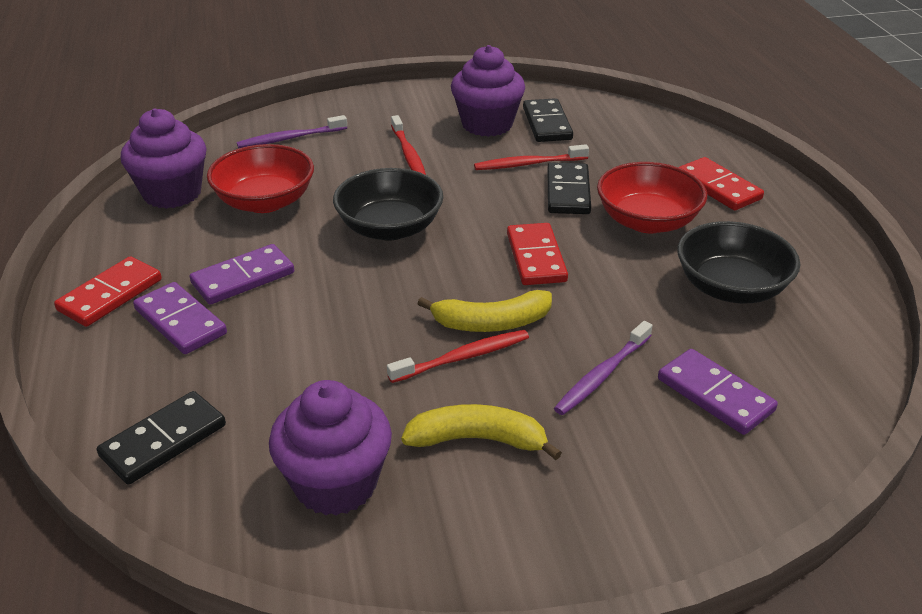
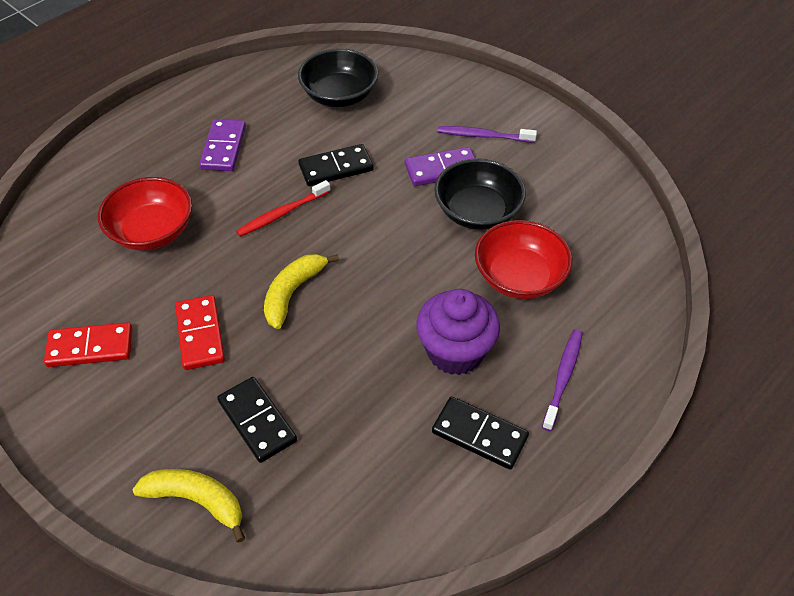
purple cupcake: [121,108,207,209] [269,380,392,516] [451,45,525,137] = 3 -> [416,289,500,375] = 1
purple domino: [133,282,227,354] [189,244,294,305] [658,349,778,435] = 3 -> [199,119,246,171] [405,147,475,186] = 2
red domino: [54,256,162,327] [507,223,568,285] [678,157,764,211] = 3 -> [44,322,132,367] [175,295,225,370] = 2
red toothbrush: [387,330,529,383] [391,115,426,175] [474,144,589,170] = 3 -> [236,180,331,237] = 1

